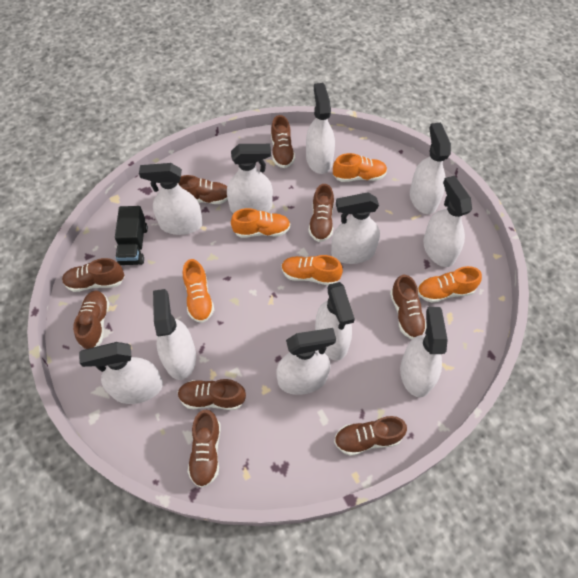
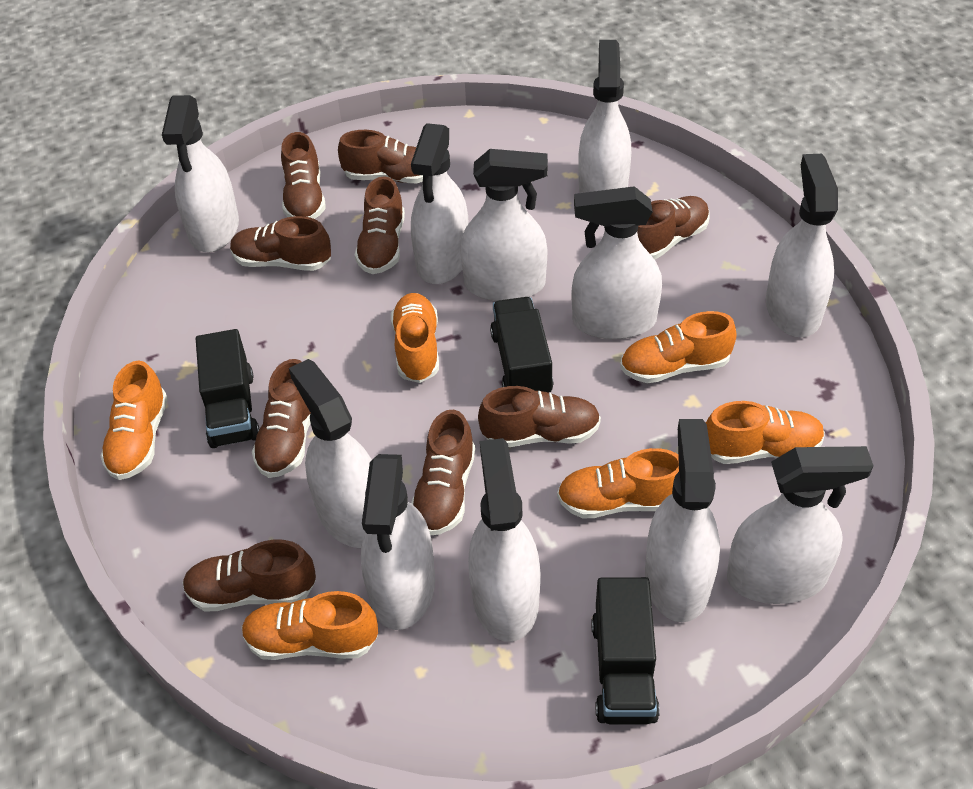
black truck: [115,206,148,265] = 1 -> [196,329,260,448] [490,297,553,392] [592,577,660,724] = 3
orange shoe: [183,259,214,323] [231,208,290,238] [281,255,343,285] [333,153,387,182] [418,266,482,303] = 5 -> [100,361,168,480] [242,591,378,660] [391,293,439,383] [557,448,679,519] [620,311,737,383] [706,401,825,464] = 6

